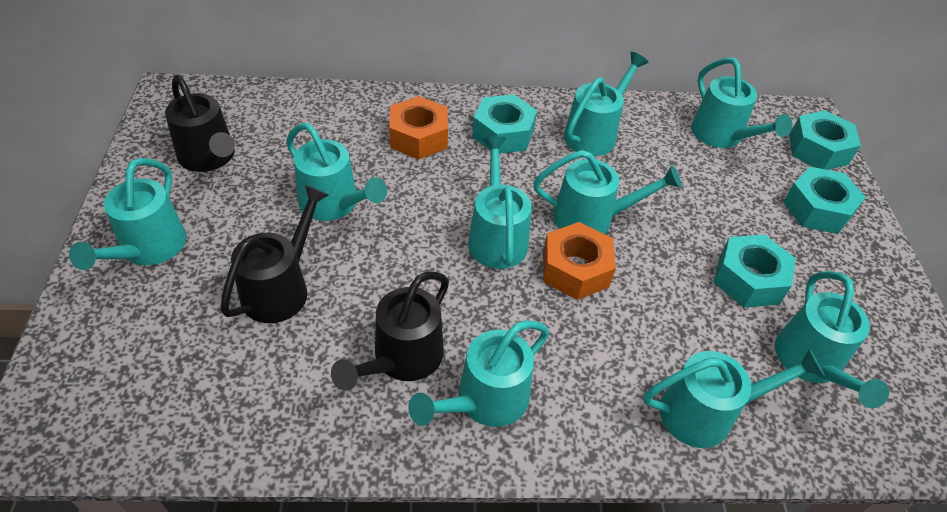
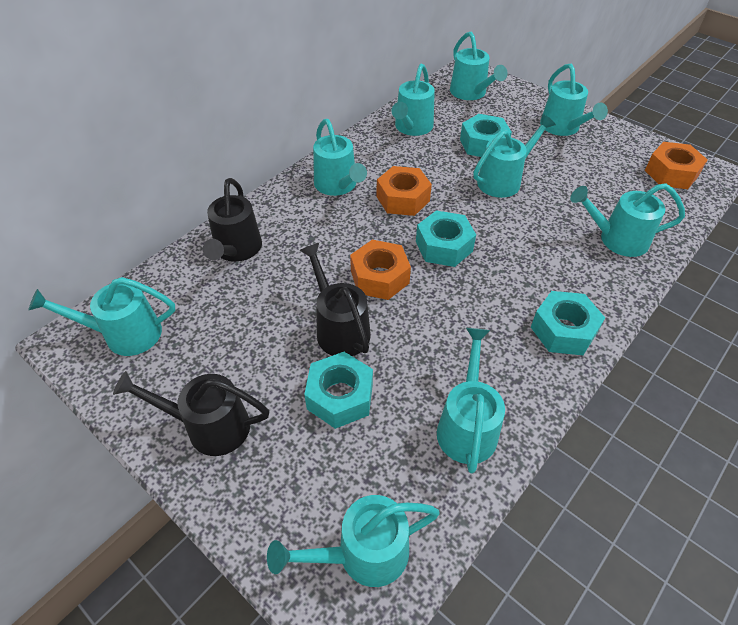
orange nut: [389,96,448,159] [543,222,616,300] = 2 -> [350,240,411,300] [376,166,432,216] [645,142,708,189] = 3

